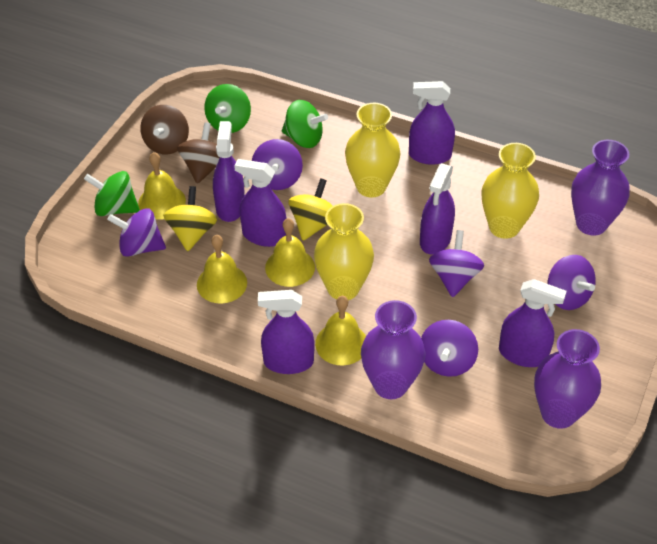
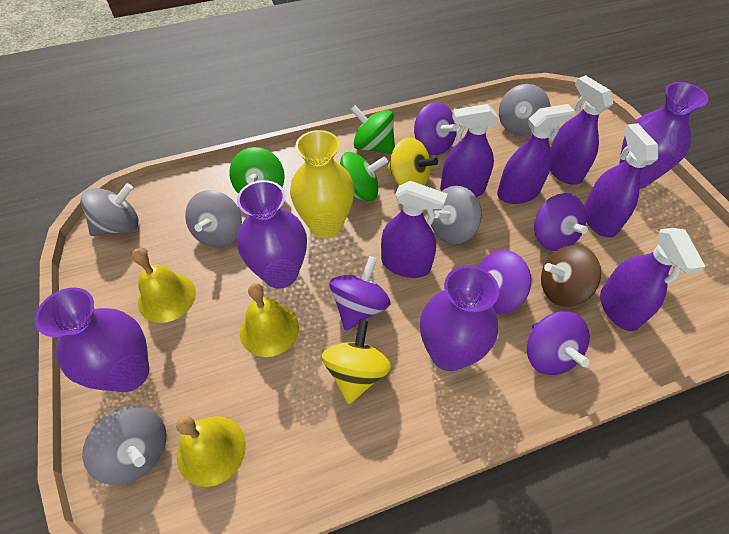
brown spinning top: [140,105,189,154] [177,122,220,184] = 2 -> [541,245,601,307] = 1
grey spinning top: none = 0 -> [81,183,138,236] [82,406,167,485] [185,190,242,247] [431,186,482,244] [499,84,550,136] = 5
purple vase: [361,300,425,399] [534,329,601,429] [571,140,630,235] = 3 -> [35,287,149,392] [237,180,307,289] [420,265,499,371] [619,82,708,189] = 4
yellow bell: [138,152,186,219] [197,235,247,304] [265,218,315,287] [315,296,366,366] = 4 -> [132,249,196,323] [176,416,246,487] [240,283,299,357] = 3
yellow vase: [314,203,374,300] [345,103,401,198] [481,143,539,239] = 3 -> [290,130,354,238] = 1

